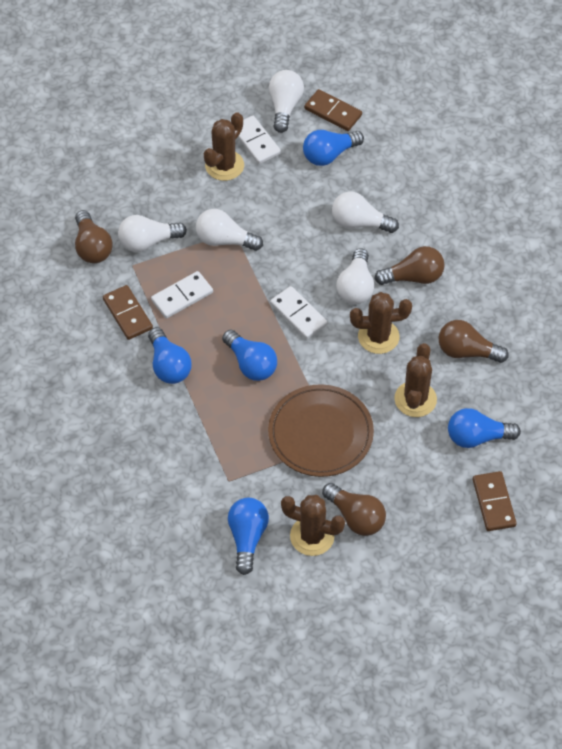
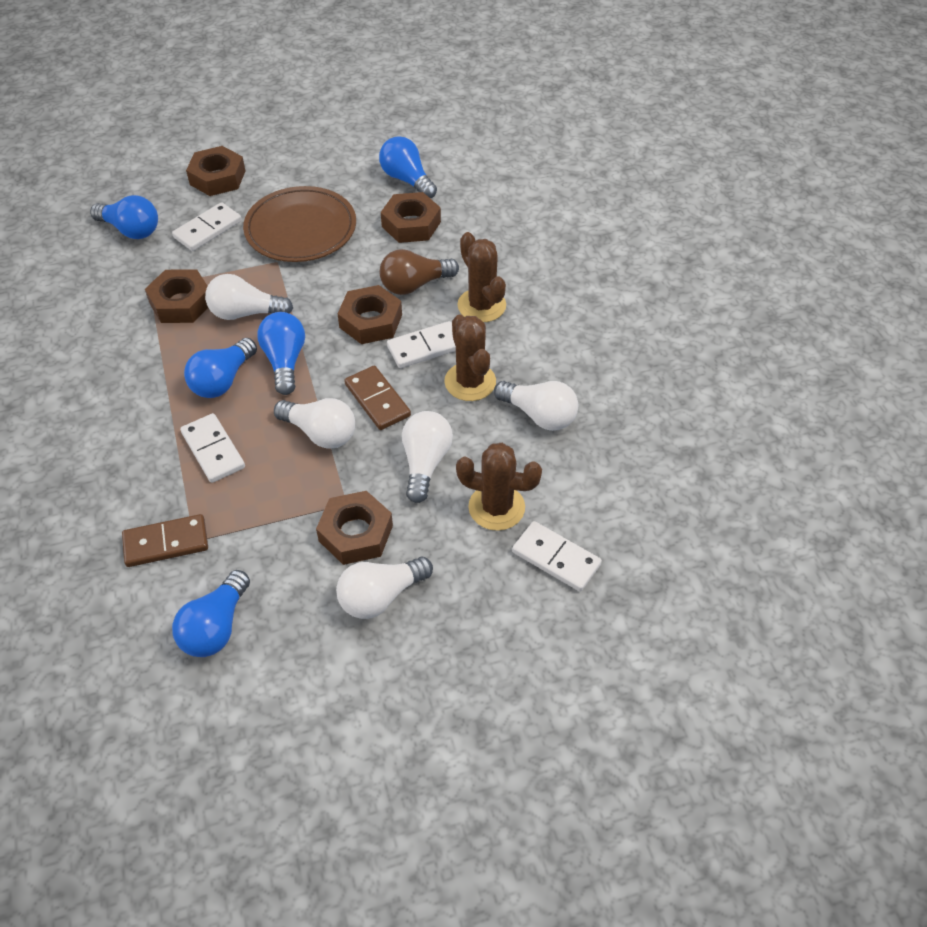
brown cactus: [204,112,244,181] [281,495,345,556] [350,292,412,354] [394,343,437,417] = 4 -> [444,314,496,401] [456,443,542,531] [457,232,506,322] = 3
brown domino: [103,285,153,340] [304,89,362,131] [473,471,517,531] = 3 -> [122,514,208,567] [344,366,411,430] = 2
brown light bulb: [75,210,113,263] [322,483,386,536] [375,246,445,285] [439,320,509,363] = 4 -> [380,249,459,295] = 1
brown nut: none = 0 -> [145,269,208,323] [186,146,245,196] [316,491,393,565] [338,285,402,344] [381,192,441,243] = 5
white domino: [151,271,213,319] [237,116,281,164] [270,286,328,339] = 3 -> [172,202,242,251] [180,413,245,483] [387,321,456,368] [512,521,602,592] = 4

